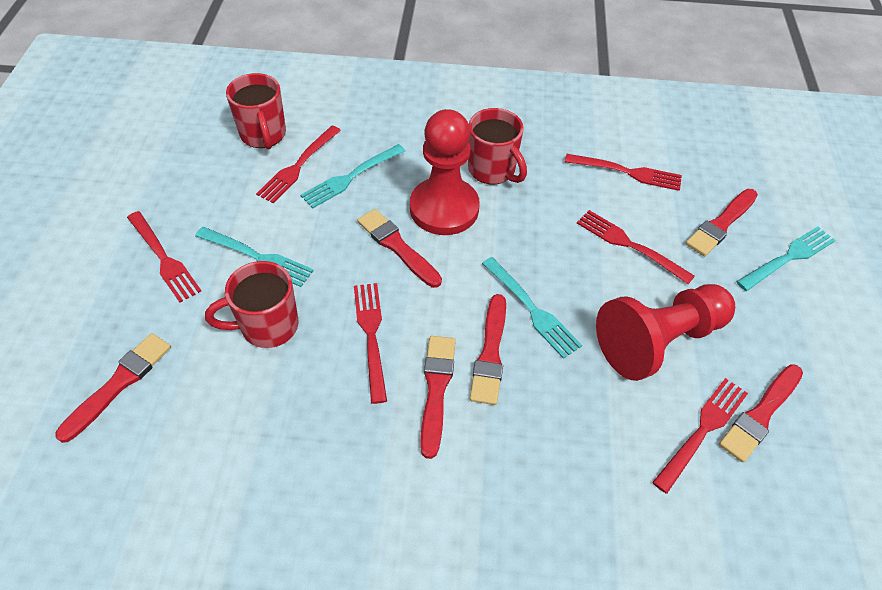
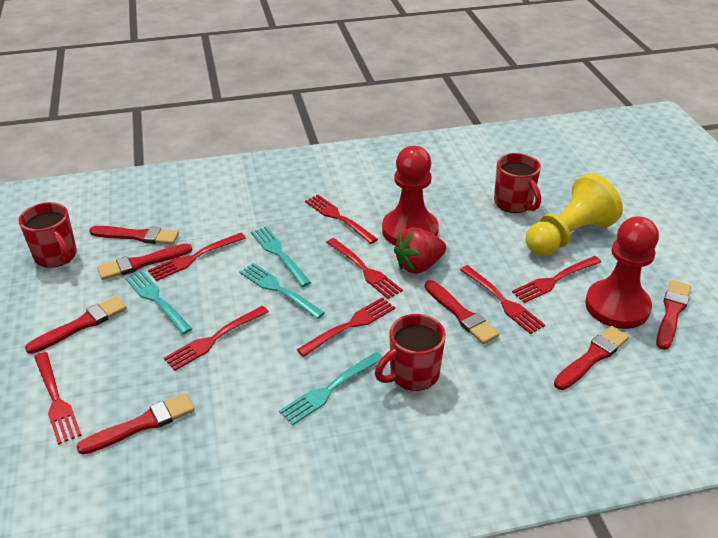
red brush: [55,333,171,443] [357,209,442,288] [420,336,456,459] [470,294,506,405] [686,189,758,256] [719,364,803,463] = 6 -> [25,296,127,354] [76,393,194,455] [89,226,179,245] [97,243,193,280] [425,280,499,344] [554,326,629,390] [656,280,691,350] = 7
red fork: [127,211,201,303] [256,126,341,203] [354,283,387,404] [565,154,682,191] [577,210,695,284] [652,378,748,494] = 6 -> [34,352,82,445] [148,233,246,281] [164,306,269,371] [297,297,395,357] [305,195,378,244] [326,238,403,299] [460,265,545,334] [512,256,601,303] = 8
red strawberry: none = 0 -> [394,227,446,274] = 1
yellow pawn: none = 0 -> [526,173,623,256] = 1

